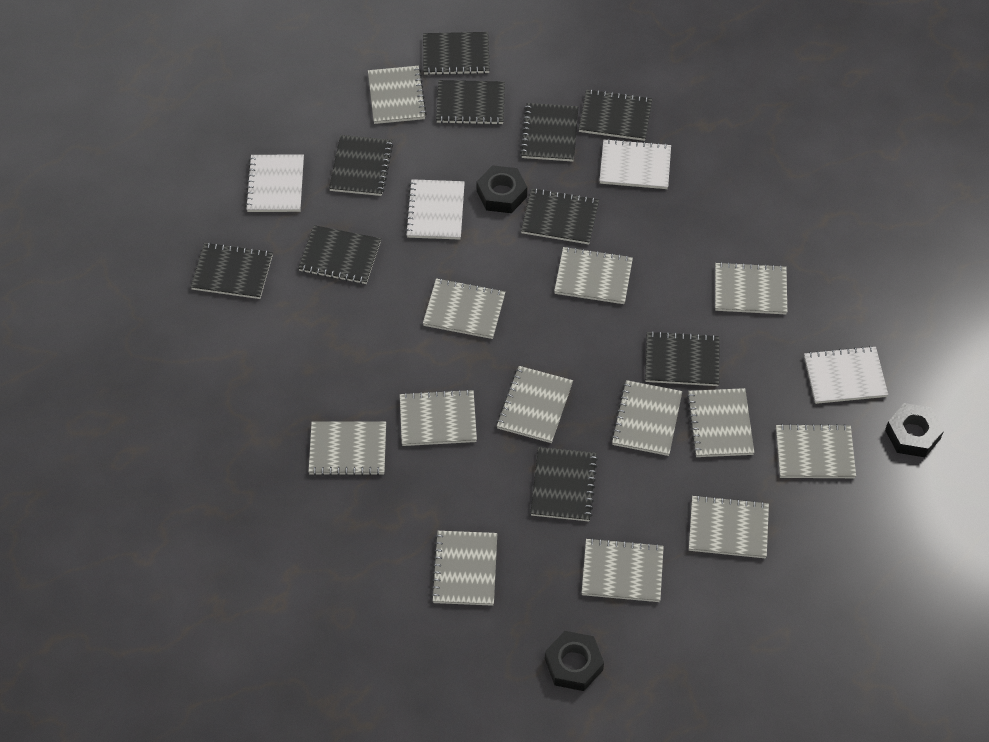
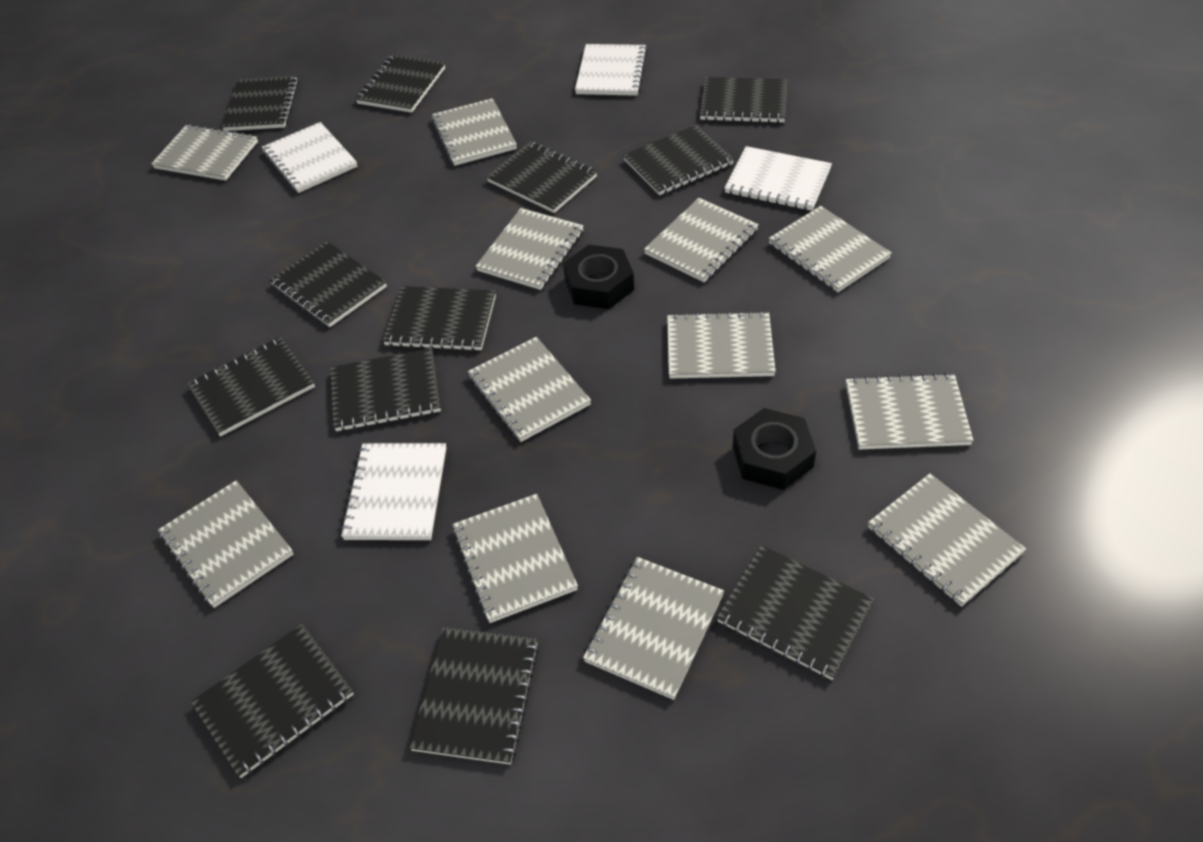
black notebook: [191,242,273,299] [298,225,381,284] [329,135,393,196] [423,32,490,75] [436,80,505,125] [520,103,578,161] [521,188,599,244] [530,447,598,521] [579,89,652,141] [645,331,720,386] = 10 -> [187,337,315,437] [191,624,354,778] [221,76,299,131] [270,241,387,327] [330,348,441,431] [355,55,445,113] [383,286,496,351] [409,627,539,765] [486,142,597,213] [623,125,734,195] [700,77,788,123] [716,545,875,680] = 12
black nut: [477,165,527,213] [545,631,604,691] [885,403,944,457] = 3 -> [563,245,634,309] [733,408,816,490] = 2
grey notebook: [308,422,386,476] [368,66,427,124] [400,389,477,446] [423,278,505,339] [431,531,497,606] [496,366,573,443] [554,247,633,304] [582,538,664,602] [611,380,682,456] [687,388,754,457] [689,495,769,558] [715,262,787,314] [776,424,856,478] = 13 -> [151,125,258,181] [158,480,293,608] [432,98,517,166] [452,494,578,623] [468,337,591,442] [475,208,584,290] [583,557,724,700] [644,198,759,282] [667,311,776,379] [768,206,892,292] [846,373,974,450] [868,473,1026,607] = 12

